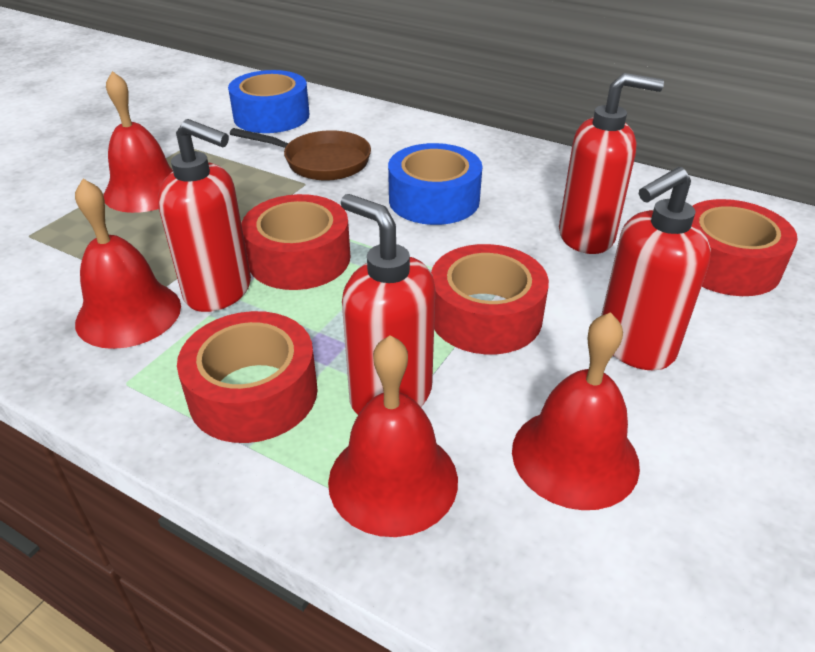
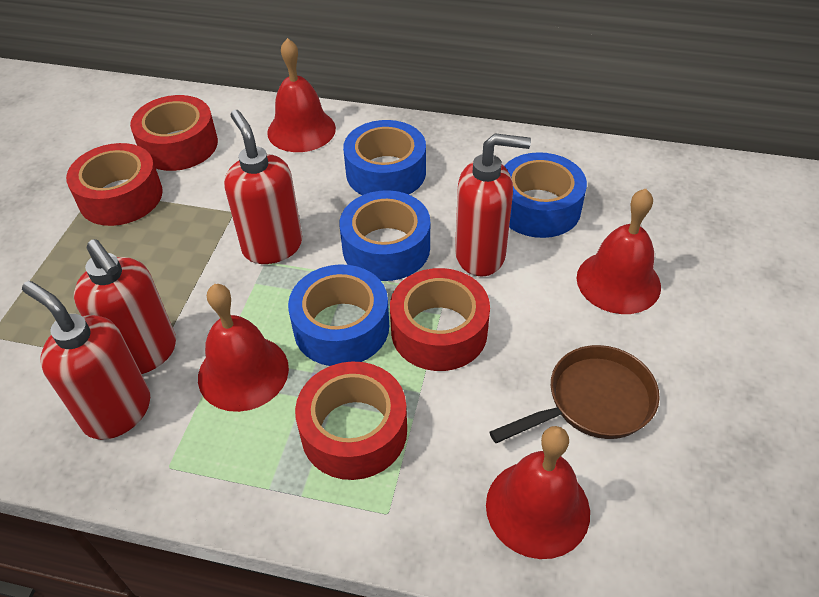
blue tape: [228,70,309,133] [388,143,483,225] = 2 -> [288,264,389,366] [340,190,430,281] [343,120,426,195] [504,152,587,238] = 4

